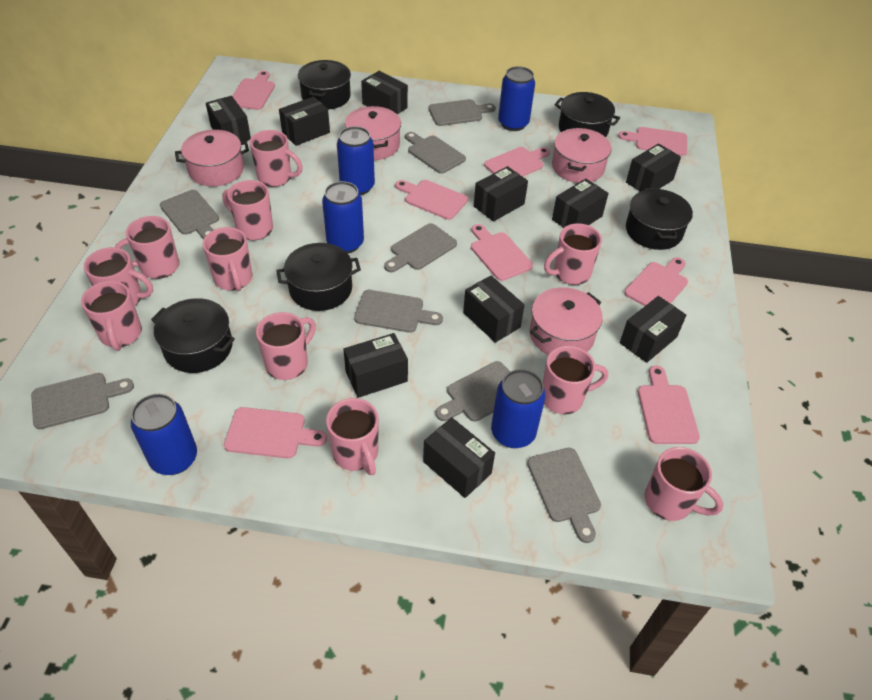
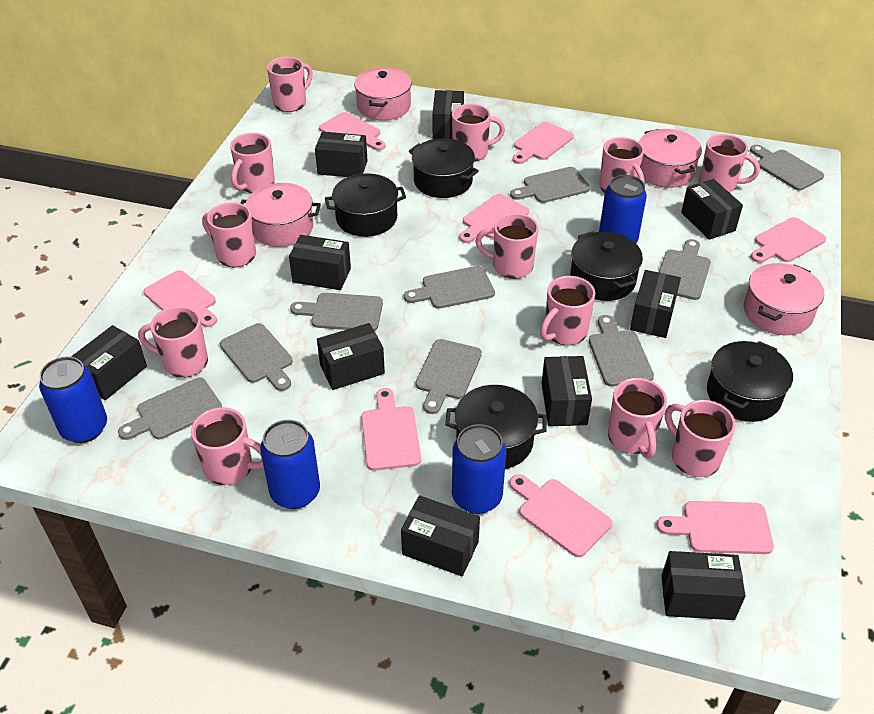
blue can: [131,394,197,475] [322,181,364,253] [337,126,375,195] [491,369,546,448] [498,66,535,131] = 5 -> [39,356,107,443] [260,420,320,509] [452,424,506,514] [599,175,647,243] = 4
grey cutting board: [31,373,134,429] [160,190,219,239] [354,290,443,333] [384,223,457,272] [405,132,466,174] [428,99,496,126] [436,361,510,422] [527,448,601,543] = 8 -> [118,378,222,440] [220,323,293,391] [290,293,383,331] [404,266,495,309] [416,339,482,414] [510,167,590,203] [589,315,654,387] [659,239,711,300] [750,145,824,191] = 9
pink mug: [81,281,142,351] [84,247,153,306] [115,216,179,279] [203,227,253,291] [222,180,273,240] [250,130,303,187] [256,312,316,380] [326,398,379,475] [543,346,608,414] [544,223,602,285] [645,447,723,521] = 11 -> [138,306,208,378] [191,407,264,485] [202,202,256,267] [230,133,275,193] [267,57,313,112] [452,104,505,162] [475,213,539,279] [540,276,595,345] [599,137,645,193] [608,378,667,458] [665,400,736,477] [700,134,760,193] = 12

